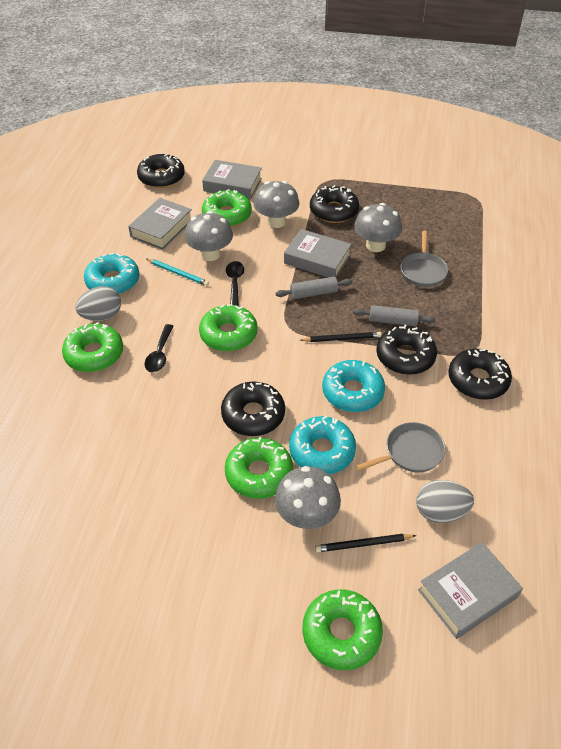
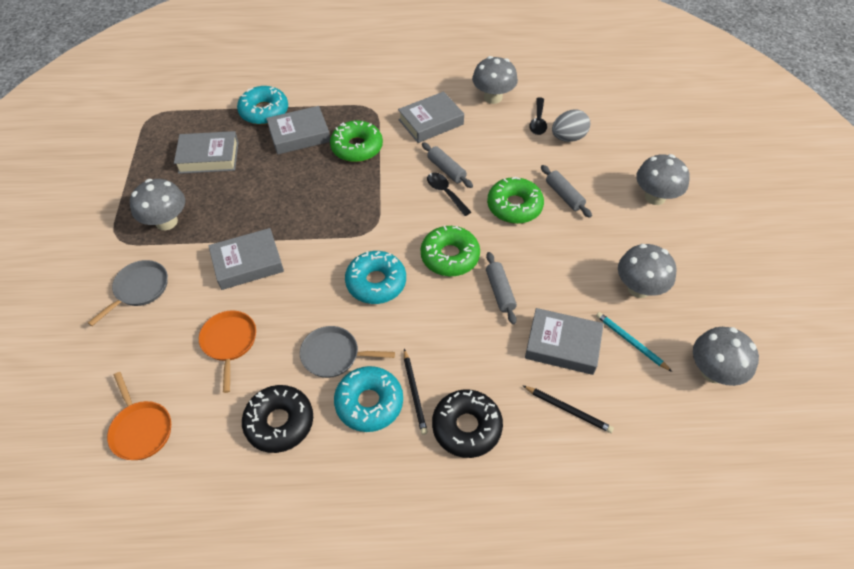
black donut: [137,154,185,188] [221,381,285,436] [310,185,359,223] [376,325,437,375] [448,349,512,400] = 5 -> [242,385,313,453] [432,389,503,458] = 2
green donut: [62,322,123,372] [199,304,258,351] [202,189,252,227] [225,437,293,499] [303,589,383,670] = 5 -> [330,121,383,162] [421,226,480,276] [487,177,544,224] = 3
grey book: [128,198,192,250] [202,160,262,200] [284,229,352,278] [418,542,523,639] = 4 -> [174,131,238,174] [208,228,284,290] [266,106,330,155] [398,91,464,143] [525,308,604,375] = 5
grey egg: [75,286,121,321] [416,480,474,523] = 2 -> [552,110,590,142] = 1
grey mushroom: [185,211,233,261] [253,181,299,228] [275,466,341,529] [354,203,402,252] = 4 -> [130,179,185,230] [472,56,518,104] [618,244,676,298] [636,154,690,205] [693,327,759,386] = 5
grey rolling pin: [275,277,352,299] [353,305,436,326] = 2 -> [422,142,473,188] [486,252,517,325] [541,165,592,218] = 3
orange pan: none = 0 -> [107,372,171,460] [199,310,256,393] = 2

